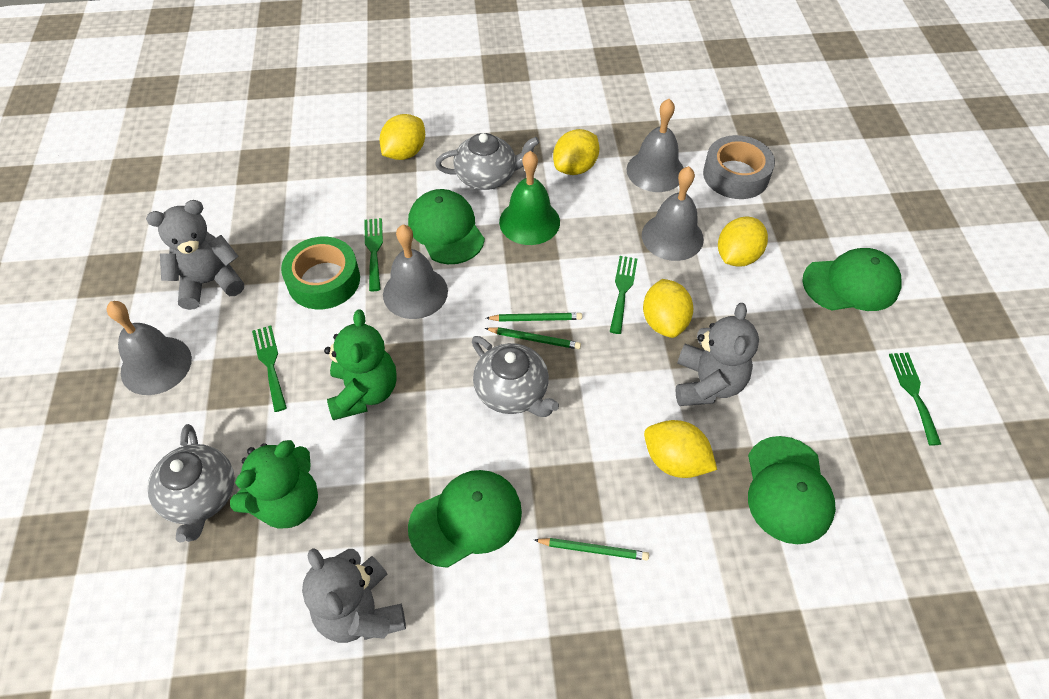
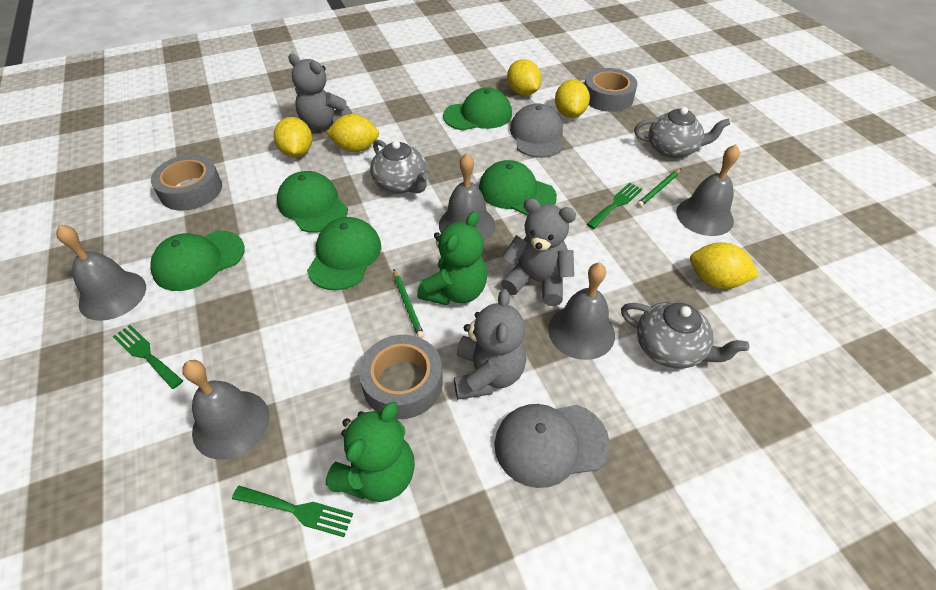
green bell: [499,151,560,245] = 1 -> none = 0
green cap: [408,189,485,264] [408,470,522,568] [748,436,836,544] [802,248,902,311] = 4 -> [150,231,245,291] [277,171,348,233] [307,217,381,290] [443,87,512,130] [479,160,557,216] = 5
green fork: [252,325,287,412] [364,218,383,291] [610,256,638,334] [889,353,941,446] = 4 -> [112,325,183,389] [232,486,353,537] [587,183,642,229] = 3
green pencil: [485,327,581,349] [486,313,582,322] [534,538,649,561] = 3 -> [393,270,424,338] [637,169,681,207] = 2
green tape: [281,237,360,309] = 1 -> none = 0
grey bell: [107,301,192,395] [383,225,448,319] [627,99,683,192] [642,166,704,261] = 4 -> [56,225,146,321] [182,360,269,460] [439,153,495,241] [548,263,615,360] [676,144,740,236] = 5
grey cap: none = 0 -> [494,404,610,488] [510,103,563,158] = 2
grey tape: [703,135,775,199] = 1 -> [151,155,222,211] [359,335,443,419] [584,68,638,112] = 3

